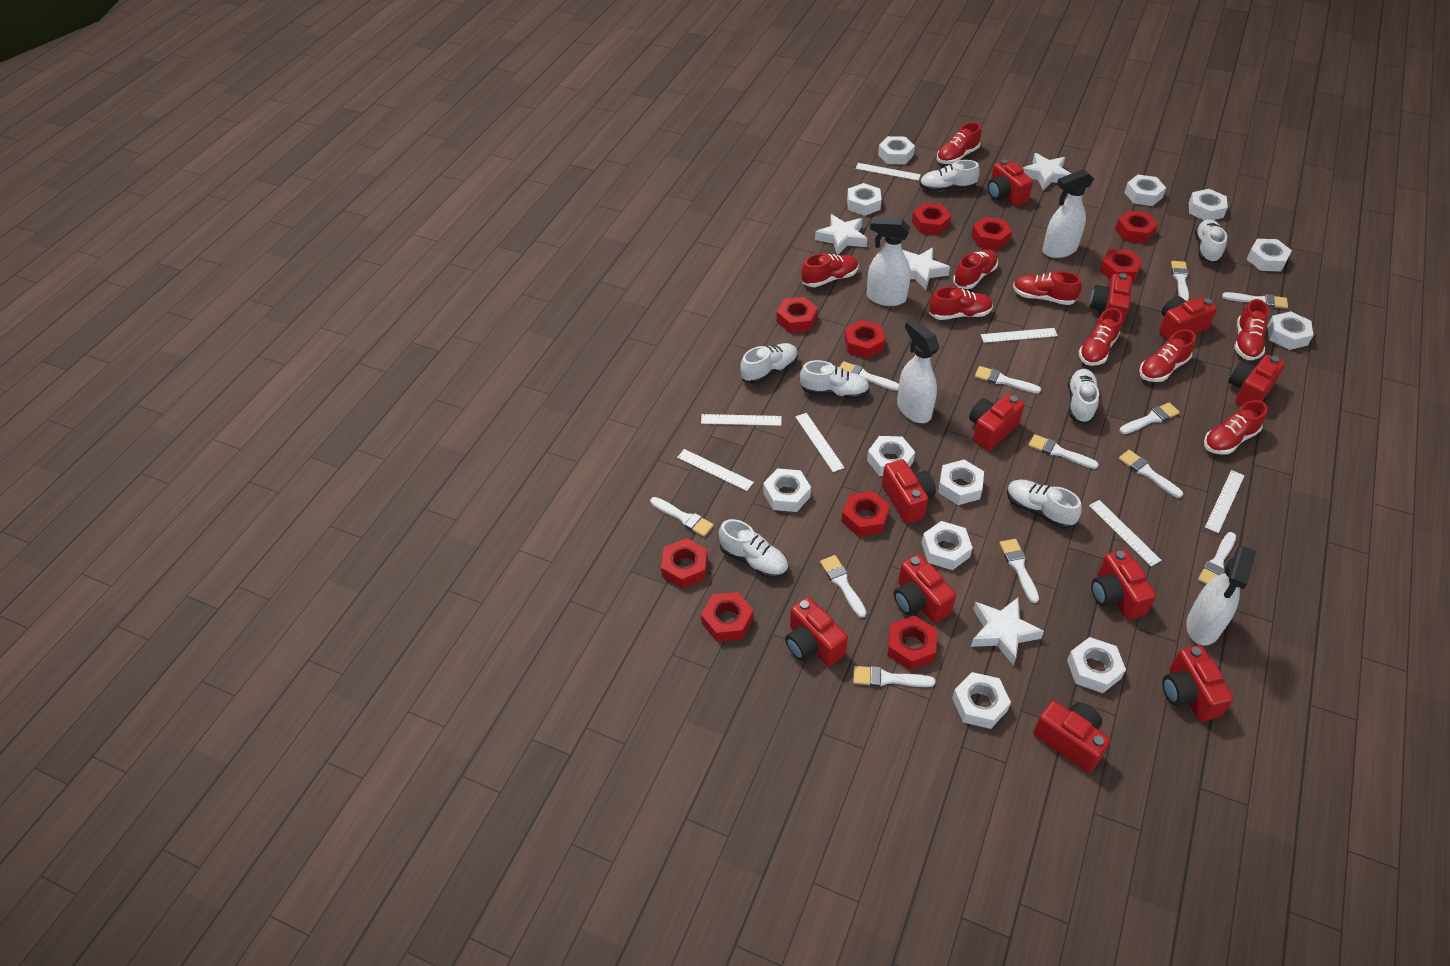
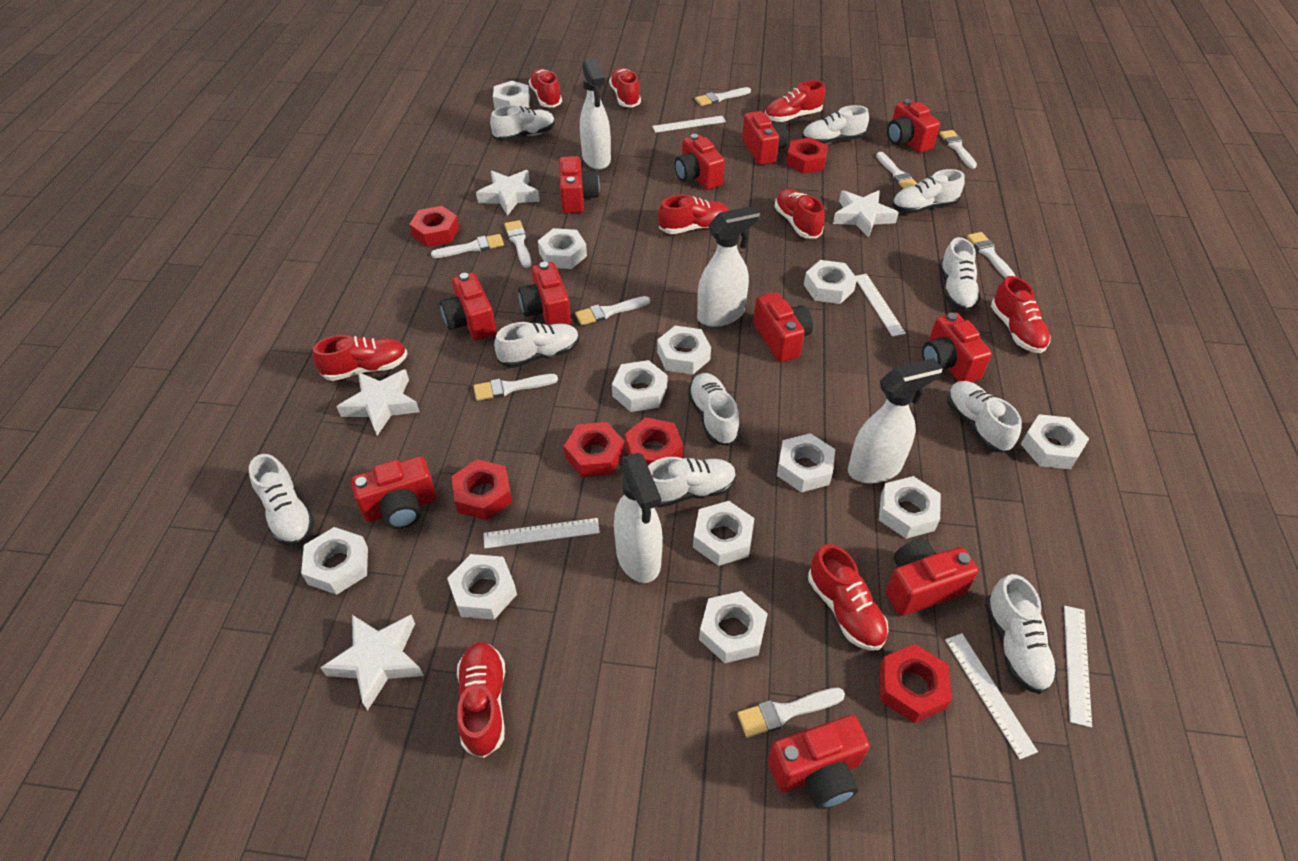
red nut: [661,538,708,589] [701,592,753,642] [777,297,818,333] [841,491,890,537] [844,320,885,359] [887,615,937,670] [912,203,951,235] [971,217,1012,250] [1100,249,1143,282] [1115,210,1158,243] = 10 -> [409,206,459,247] [452,459,512,520] [564,422,625,477] [625,418,683,466] [786,137,828,174] [879,644,952,723] = 6
white brush: [650,497,714,537] [820,555,867,618] [840,361,899,391] [853,666,935,687] [975,366,1041,393] [1000,539,1039,603] [1028,434,1099,469] [1119,450,1183,498] [1120,402,1180,434] [1171,261,1189,301] [1198,532,1236,584] [1222,292,1288,309] = 12 -> [431,234,504,258] [473,374,558,401] [504,220,531,268] [575,296,650,325] [695,87,751,106] [737,688,845,738] [876,152,917,189] [939,130,977,169] [967,232,1016,278] = 9
white ruler: [677,449,754,491] [701,414,782,426] [795,413,845,472] [855,163,921,181] [981,328,1058,343] [1089,500,1162,566] [1205,470,1245,533] = 7 -> [484,518,600,549] [652,116,726,133] [856,274,906,337] [945,633,1038,759] [1064,606,1092,728] = 5
white shoe: [719,519,789,578] [740,343,798,384] [800,360,870,399] [919,160,980,192] [1007,480,1082,529] [1068,369,1099,424] [1195,219,1227,263] = 7 -> [249,454,315,546] [490,105,555,142] [494,322,579,368] [648,457,736,508] [688,373,740,446] [802,105,869,144] [892,169,965,214] [939,237,981,311] [947,381,1022,453] [985,574,1057,694] = 10

